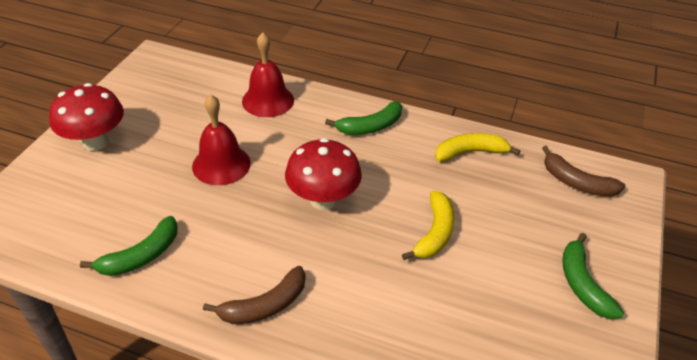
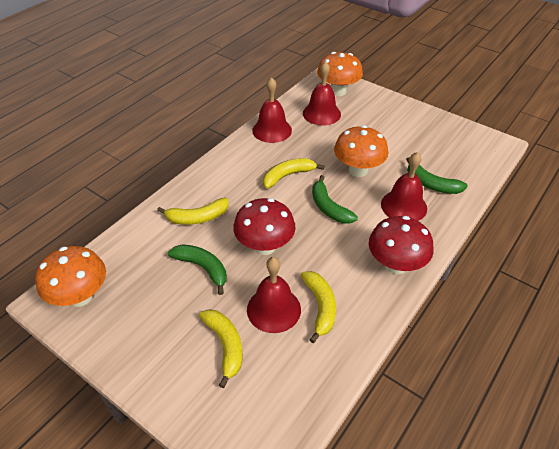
brown banana: [203,266,306,324] [542,146,626,197] = 2 -> none = 0
orange mushroom: none = 0 -> [35,246,106,307] [317,52,363,96] [334,125,388,177] = 3
red bell: [192,94,251,185] [242,32,294,117] = 2 -> [247,257,301,333] [252,77,292,143] [303,61,341,126] [381,152,427,221] = 4
yellow banana: [402,191,455,260] [435,133,521,162] = 2 -> [157,198,229,225] [199,309,242,388] [263,158,324,189] [301,271,336,343] = 4

